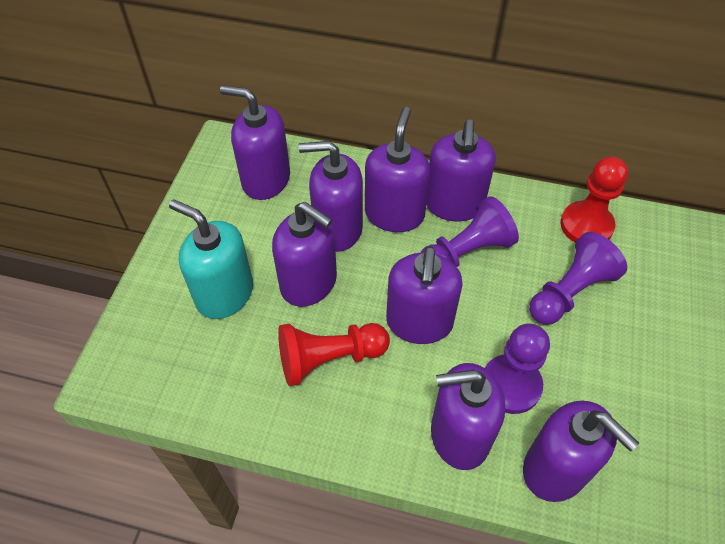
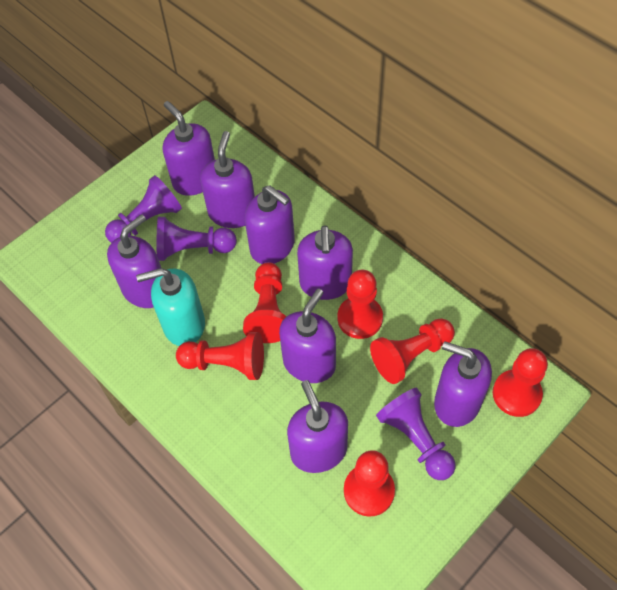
red pawn: [278,323,390,386] [560,157,628,243] = 2 -> [176,332,264,380] [243,262,287,343] [337,270,383,339] [344,450,395,517] [370,318,455,384] [493,348,548,417] = 6

